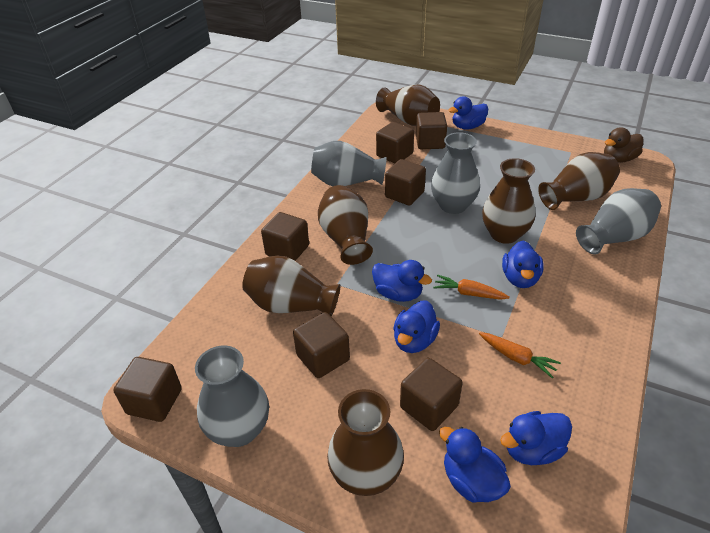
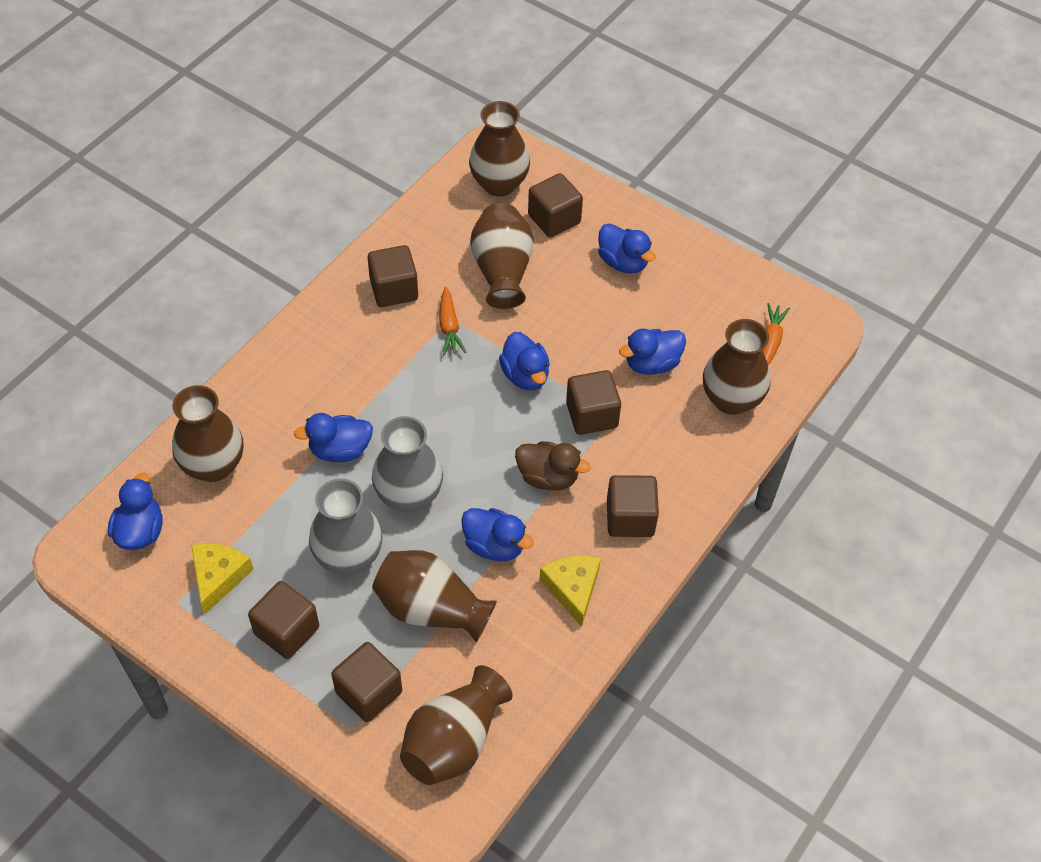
brown cube: [113,357,182,422] [261,212,309,261] [293,312,350,378] [376,122,414,163] [385,159,426,206] [400,358,463,431] [416,112,447,149] = 7 -> [248,581,319,659] [331,642,402,722] [368,245,418,307] [528,173,583,237] [566,370,621,435] [607,475,659,537] = 6
grey vase: [195,346,269,447] [311,141,387,186] [431,132,480,214] [576,188,661,254] = 4 -> [309,479,383,575] [372,416,443,512] = 2
yellow cheese: none = 0 -> [191,543,254,614] [540,556,601,627] = 2

